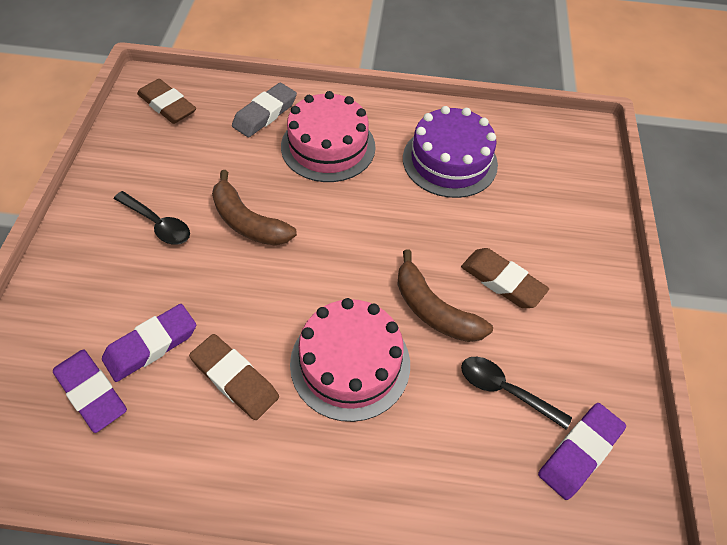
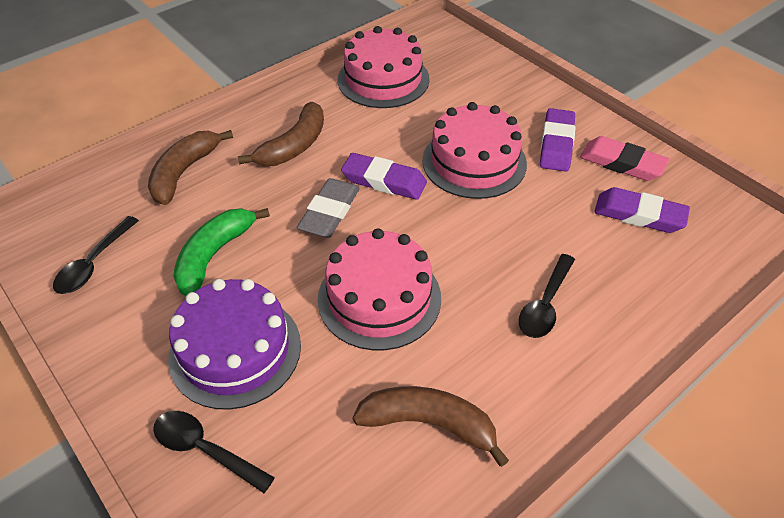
black spoon: [114,191,190,245] [461,357,572,430] = 2 -> [53,216,139,294] [153,411,275,493] [519,254,575,338] = 3
brown banana: [212,170,297,246] [397,249,493,342] = 2 -> [148,130,233,205] [238,102,324,166] [352,386,509,467] = 3
brown eraser: [137,79,196,124] [189,334,279,420] [461,248,549,308] = 3 -> none = 0
green banana: none = 0 -> [173,208,270,296] = 1
pink cake: [281,91,376,182] [290,298,410,422] = 2 -> [318,228,441,350] [338,26,430,108] [422,102,527,199] = 3
pink eraser: none = 0 -> [580,136,669,181] = 1

